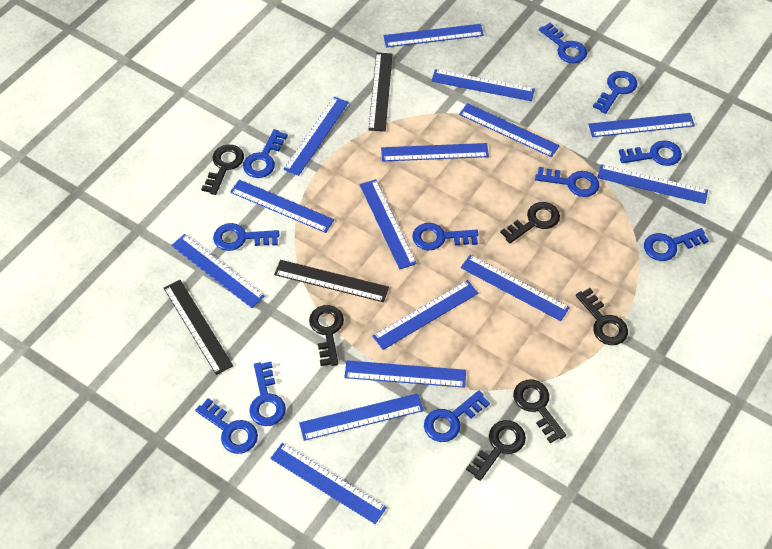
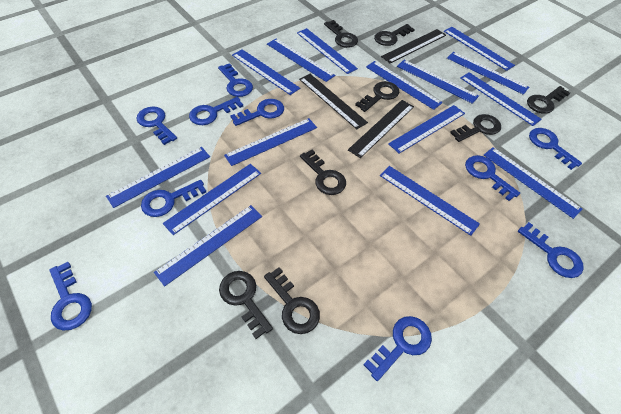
black key: [201,145,244,195] [309,305,344,366] [466,420,526,481] [500,202,560,243] [513,380,566,443] [576,288,628,345] = 6 -> [219,271,273,339] [264,267,320,334] [300,150,346,195] [324,20,358,48] [355,81,399,112] [374,24,415,46] [450,114,501,142] [527,86,570,114] = 8
blue key: [195,398,258,454] [213,223,279,251] [243,129,288,178] [249,362,286,426] [412,223,478,250] [424,390,490,442] [535,167,599,197] [539,23,587,63] [593,71,637,114] [619,140,682,166] [644,228,709,261] = 11 -> [49,262,92,331] [136,106,177,145] [141,180,206,217] [189,97,243,125] [218,63,253,97] [230,99,284,126] [363,316,432,381] [465,155,520,201] [518,222,584,278] [529,128,582,170] = 10

